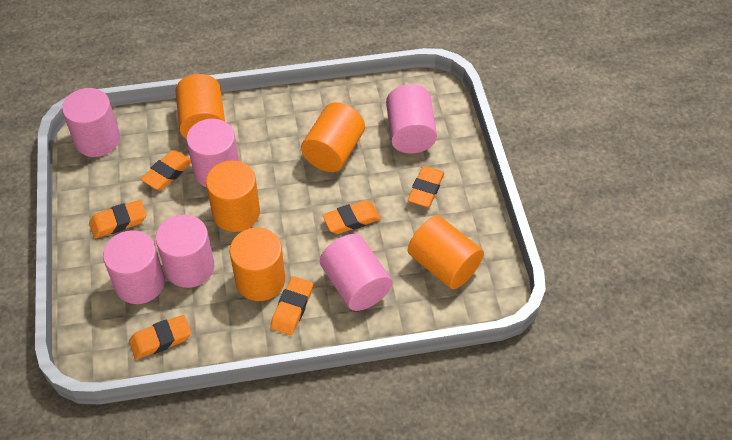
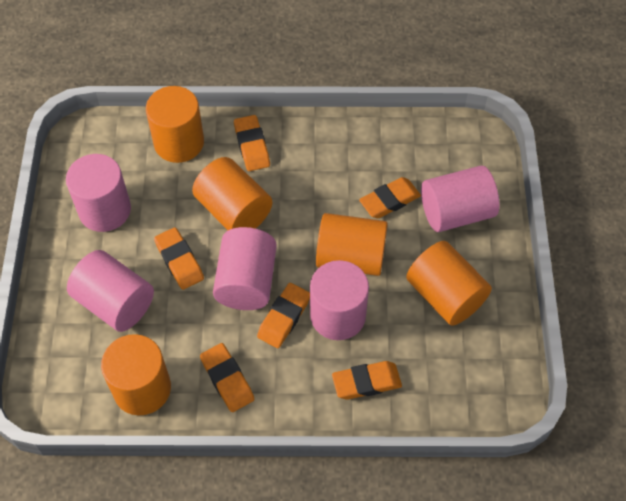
pink cylinder: [62,88,120,157] [103,230,165,304] [156,214,214,288] [186,119,239,187] [320,234,392,311] [386,84,437,154] = 6 -> [66,154,131,232] [67,250,154,332] [213,227,277,310] [310,260,369,340] [421,166,499,232] = 5

